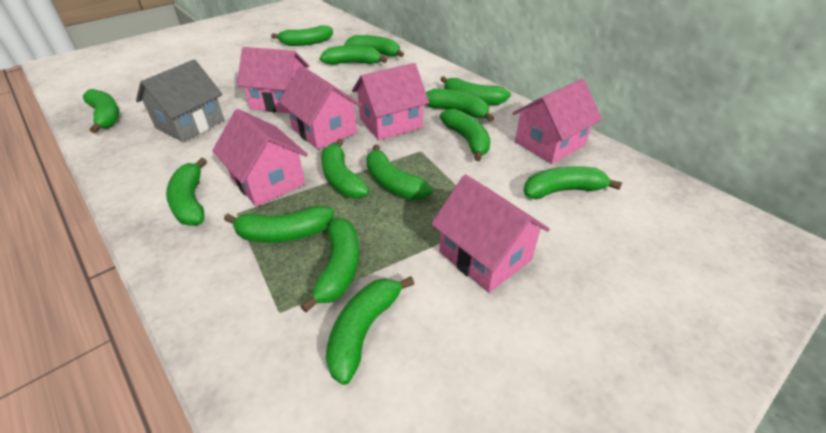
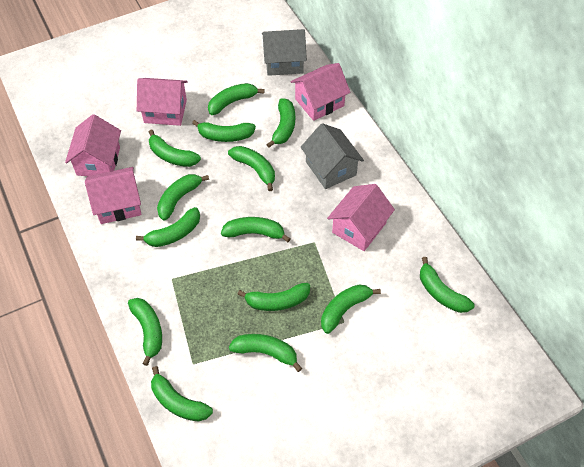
grey house: [136,60,224,142] = 1 -> [262,29,307,76] [301,123,364,189] = 2
pink house: [212,109,308,206] [237,47,309,113] [279,66,362,149] [352,63,429,140] [431,175,550,293] [513,79,602,164] = 6 -> [65,114,121,176] [85,167,141,224] [137,78,188,126] [291,63,351,121] [327,184,395,251] = 5

